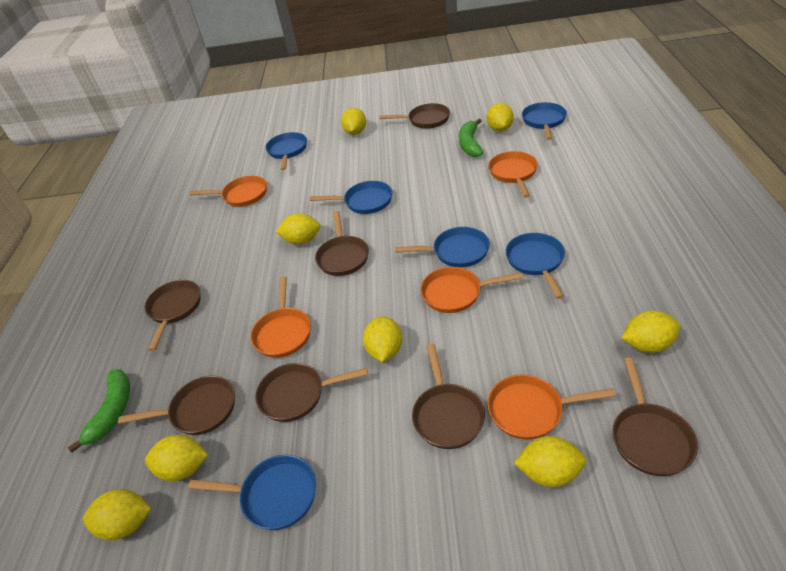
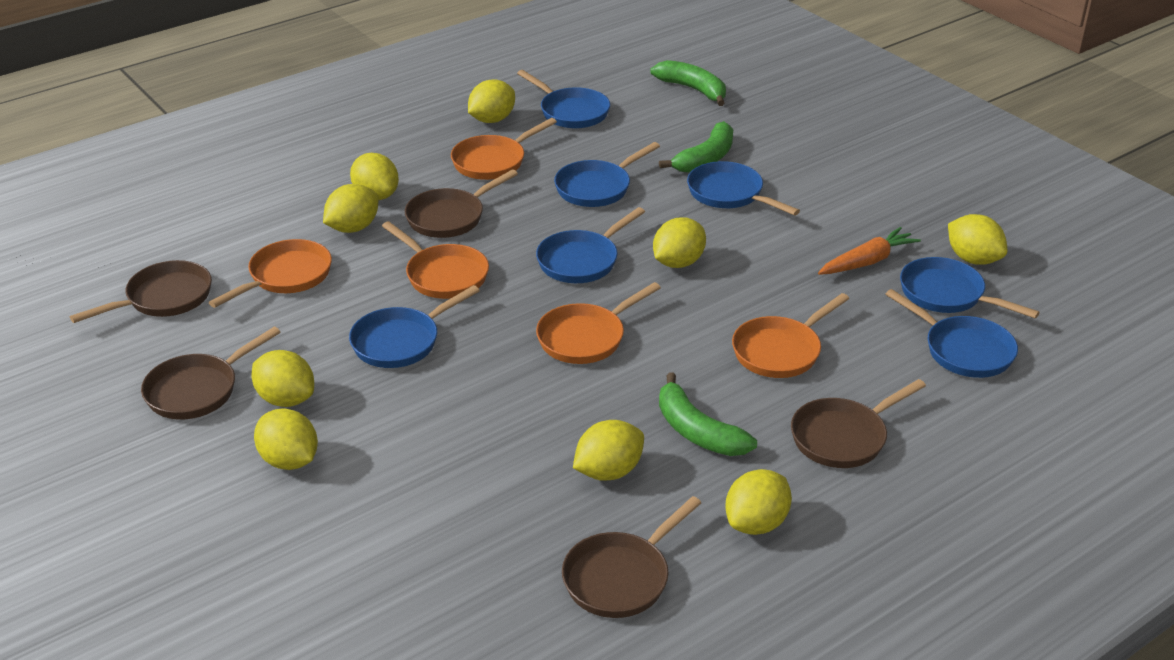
blue pan: [188,455,316,530] [266,132,307,170] [310,181,392,214] [395,227,490,267] [506,233,565,299] [522,102,567,140] = 6 -> [349,285,480,368] [517,70,610,128] [536,207,645,283] [554,142,660,207] [687,161,800,216] [885,289,1018,378] [900,257,1040,318] = 7
brown pan: [118,376,235,435] [144,280,201,351] [255,363,368,422] [315,211,369,276] [380,103,450,129] [412,344,485,449] [613,358,698,476] = 7 -> [70,260,212,323] [141,327,281,420] [405,169,518,238] [562,496,701,618] [791,379,926,468] = 5
green banana: [68,369,130,452] [459,119,483,157] = 2 -> [650,60,726,106] [659,121,733,173] [659,372,757,456] = 3
orange carrot: none = 0 -> [818,227,921,275] = 1
yellow lemon: [83,489,151,540] [145,435,208,481] [276,213,321,245] [341,108,366,135] [363,316,402,362] [487,103,514,131] [514,436,586,487] [622,311,681,353] = 8 -> [252,350,314,407] [254,409,318,470] [323,184,378,233] [350,153,399,200] [468,79,515,123] [573,420,644,481] [653,217,706,268] [725,469,792,535] [948,214,1007,265] = 9

